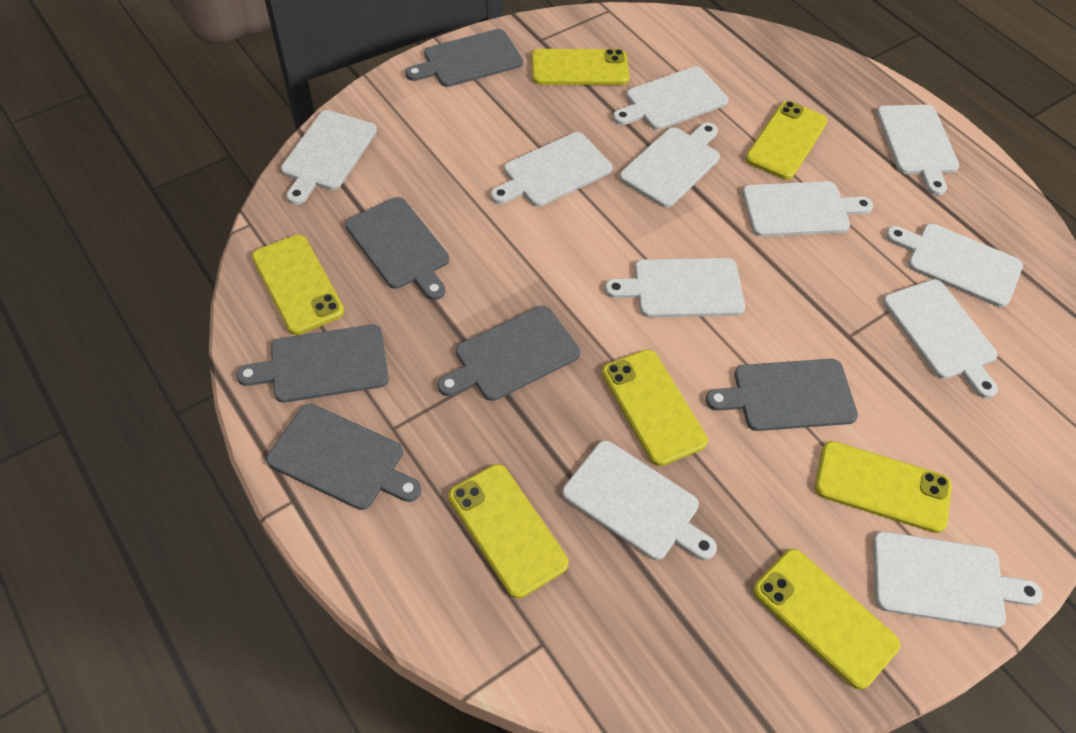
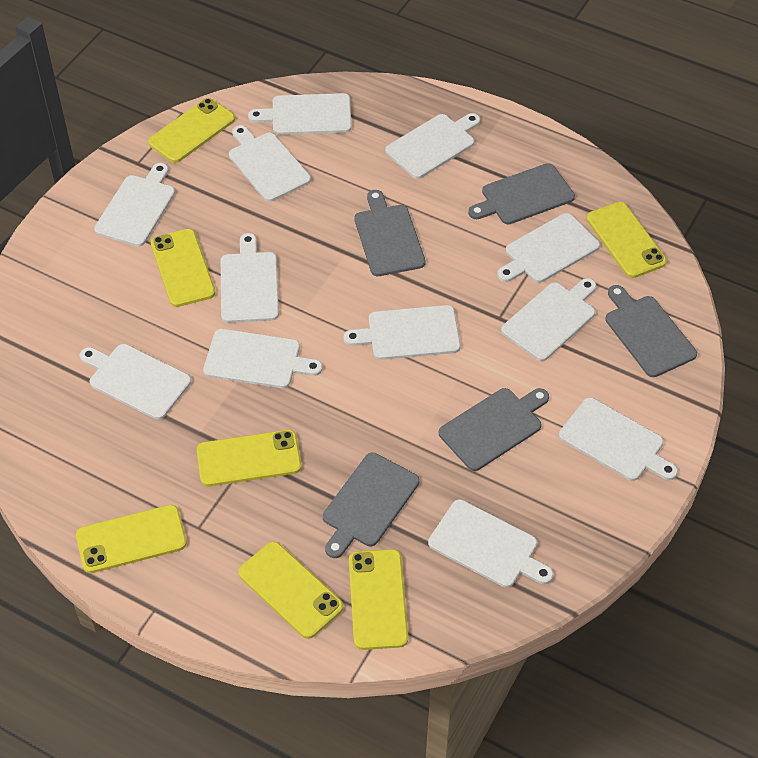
grey cutting board: [236,325,389,403] [266,404,421,510] [345,197,449,300] [405,29,523,87] [438,306,580,401] [706,359,858,431] = 6 -> [323,453,420,558] [354,190,426,276] [439,388,549,471] [468,163,575,224] [605,285,697,377] = 5
white cutting board: [281,110,377,205] [491,132,612,207] [562,440,717,560] [605,258,745,317] [613,66,728,130] [620,123,720,208] [742,181,873,237] [873,531,1042,628] [876,105,959,195] [883,279,998,398] [886,223,1023,307] = 11 -> [80,344,191,420] [94,163,175,247] [203,329,322,388] [221,233,279,323] [229,125,311,202] [248,93,352,135] [344,305,461,360] [385,113,480,179] [428,499,554,588] [497,213,600,283] [501,278,596,361] [559,397,678,481] = 12

